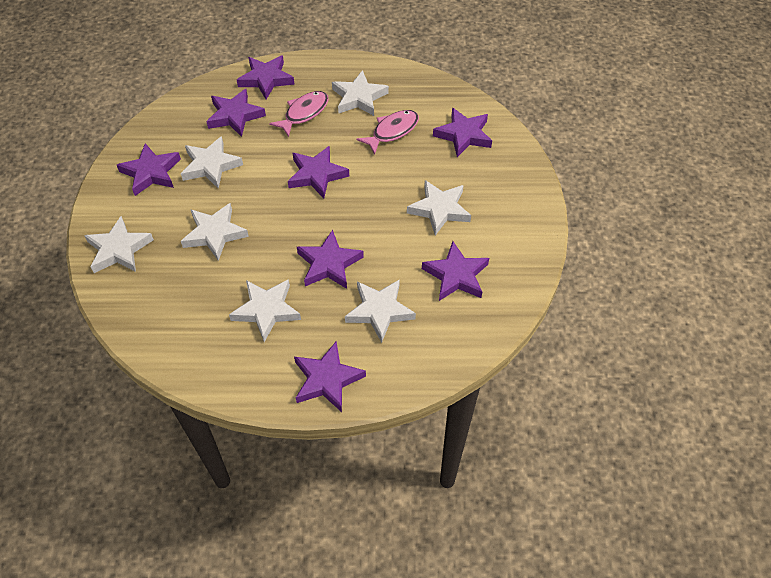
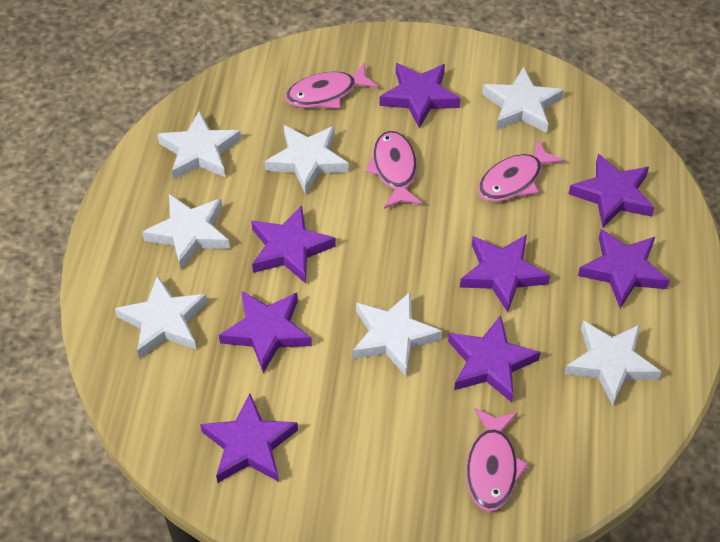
pink fish: [269,91,329,137] [356,110,419,155] = 2 -> [285,62,379,109] [365,131,423,209] [466,408,529,512] [478,139,565,202] = 4

